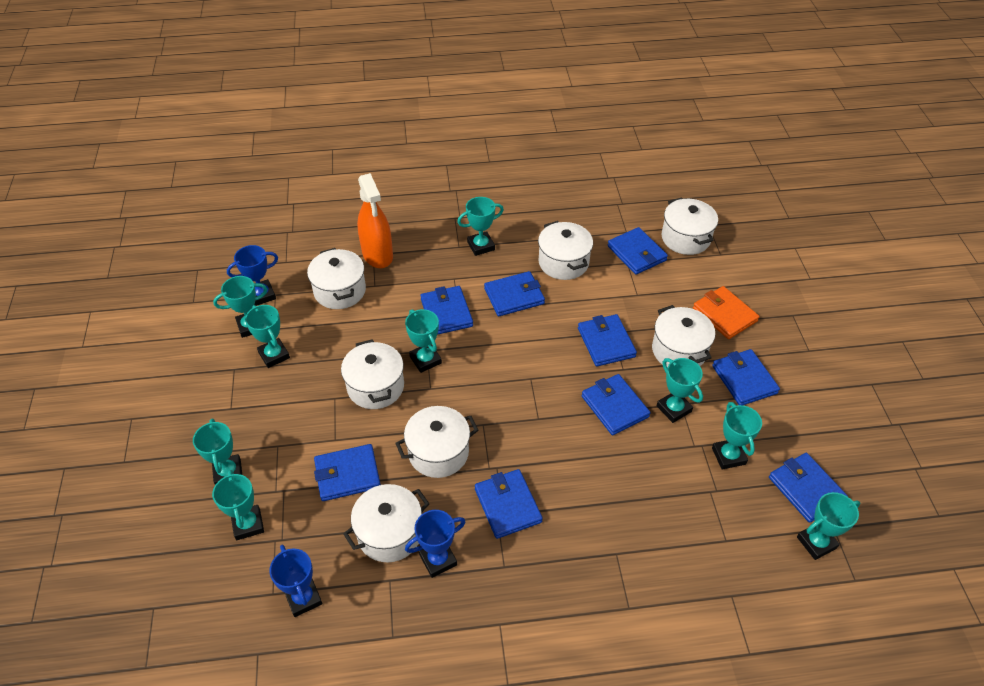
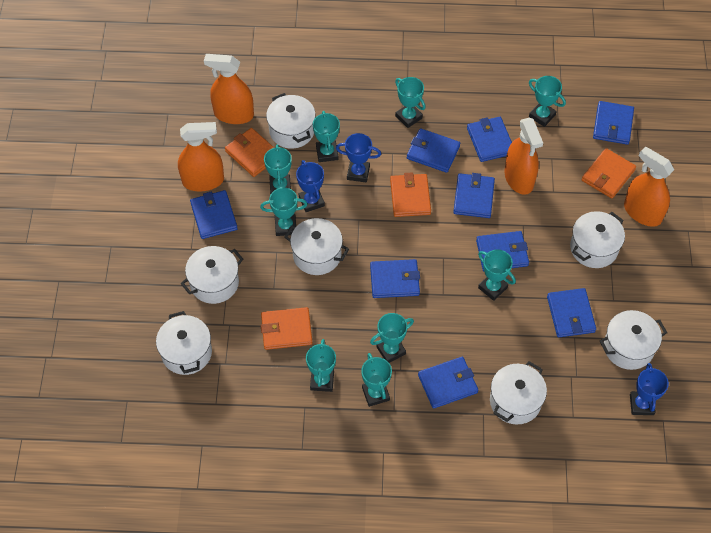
orange spray bottle: [357,173,393,268] = 1 -> [178,122,224,191] [204,54,254,124] [505,118,543,195] [624,146,674,227] = 4
orange wallet: [693,286,759,339] = 1 -> [225,128,274,177] [261,307,312,350] [390,172,431,217] [582,148,636,198] = 4

